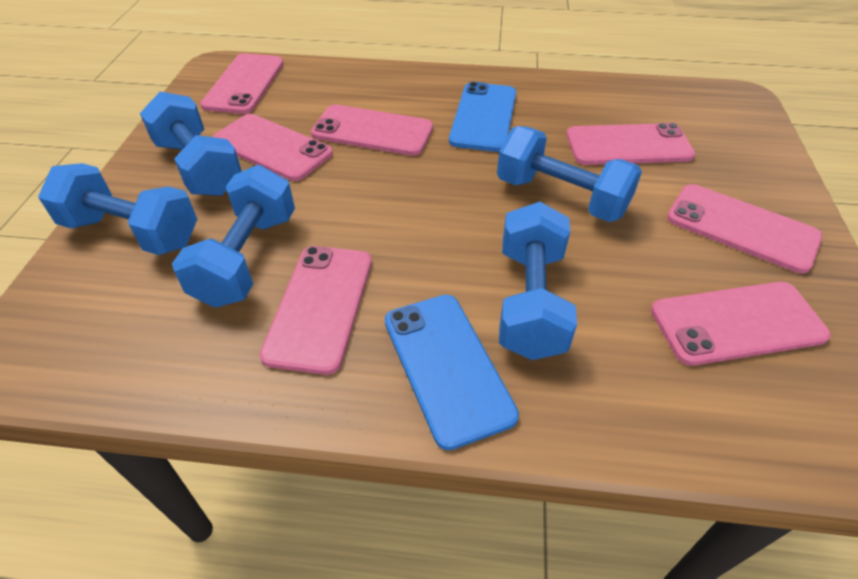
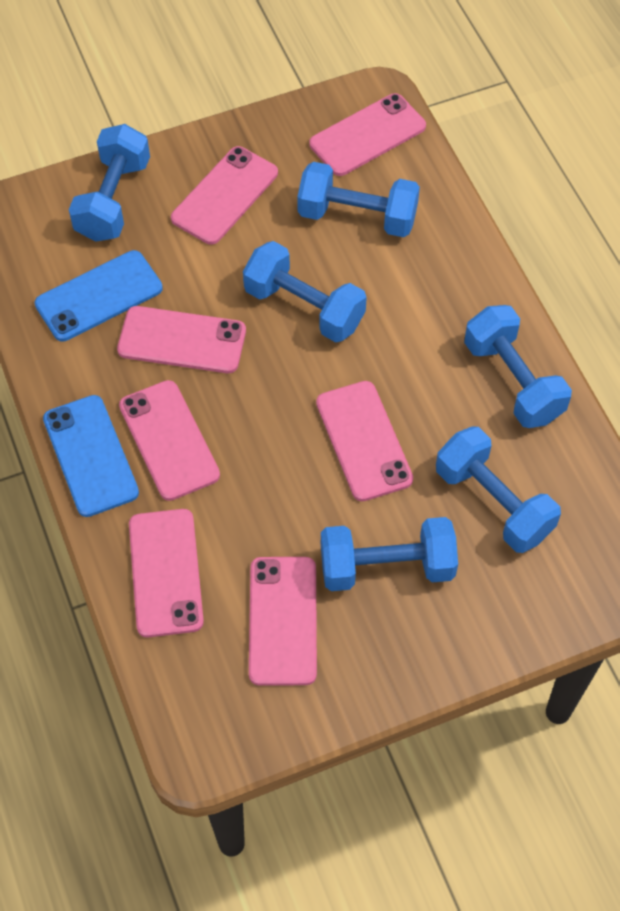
blue dumbbell: [38,163,197,255] [140,92,242,196] [172,165,295,308] [497,126,642,222] [499,202,577,360] = 5 -> [69,124,150,242] [243,241,367,342] [297,162,420,237] [321,517,458,591] [436,427,561,553] [464,305,572,428] = 6

